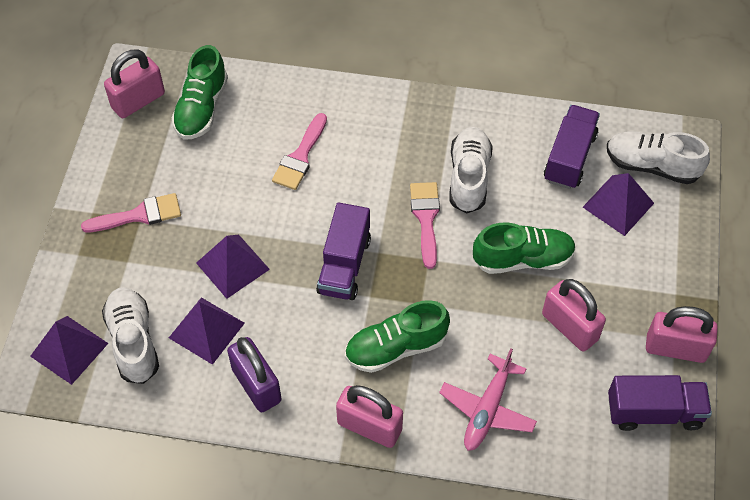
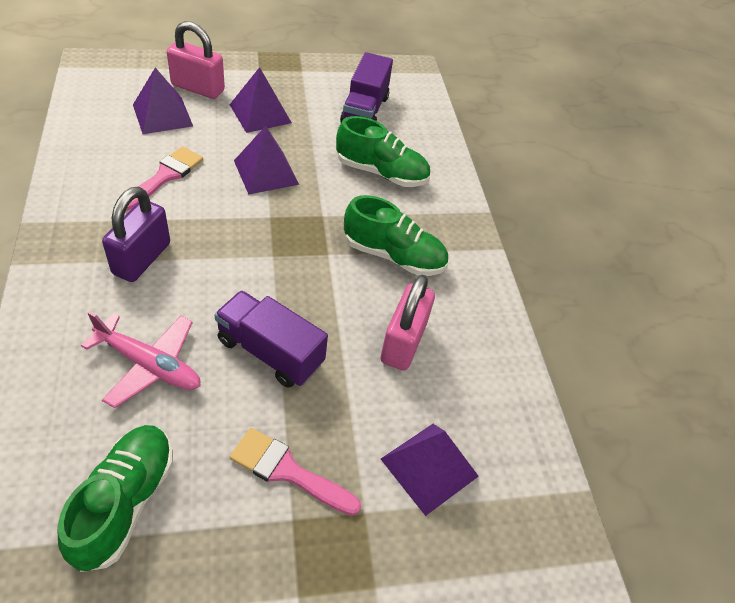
pink brush: [81,193,181,233] [272,113,327,190] [410,182,440,269] = 3 -> [126,146,203,210] [230,428,361,516] = 2
pink padlock: [104,49,165,118] [336,385,403,448] [542,279,606,351] [646,306,718,363] = 4 -> [167,21,225,99] [381,275,435,371] = 2
purple truck: [316,202,371,300] [544,105,600,189] [608,375,712,431] = 3 -> [214,290,328,388] [340,52,393,122] = 2
white shoe: [102,287,159,384] [449,127,493,213] [607,131,710,184] = 3 -> none = 0

